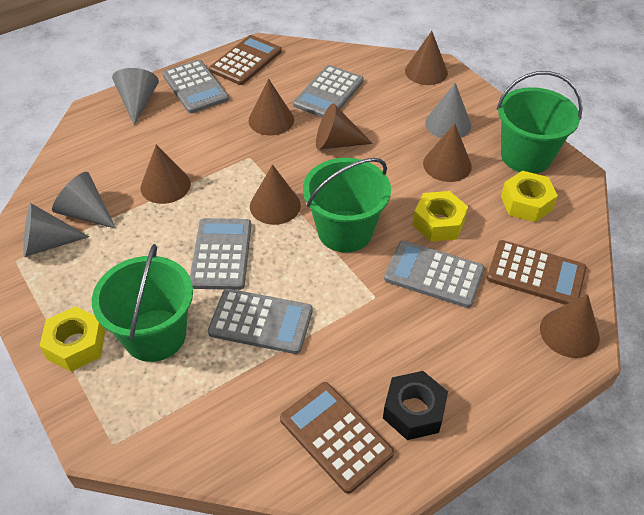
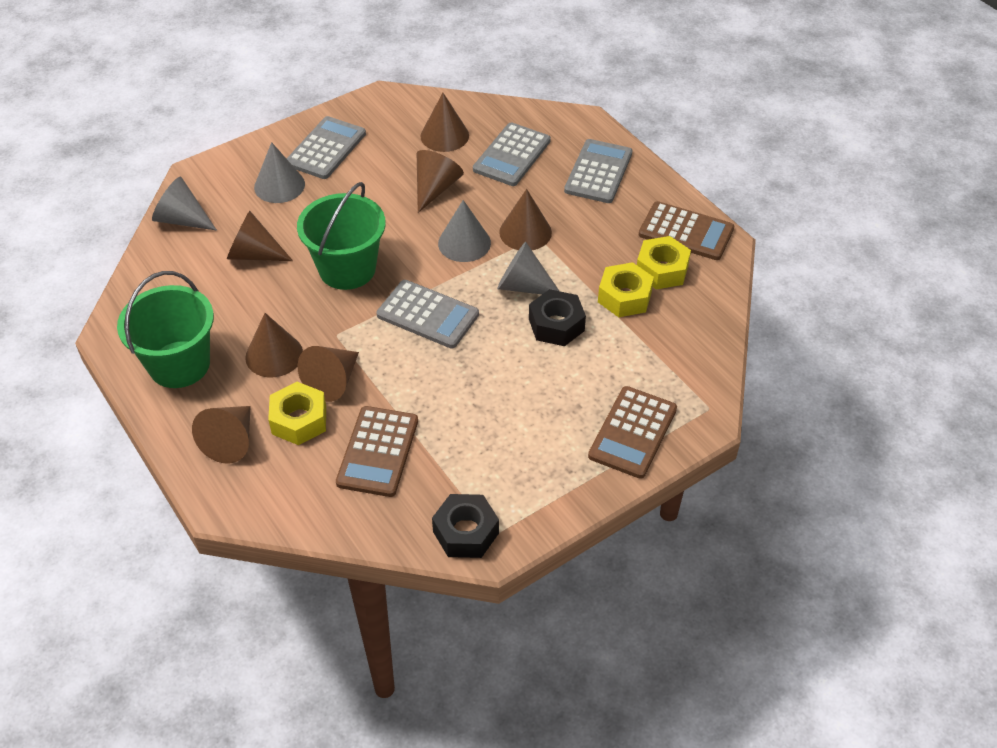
black nut: [383,371,448,440] = 1 -> [432,494,499,558] [529,289,586,346] = 2
green bucket: [92,244,193,362] [303,158,391,252] [497,71,583,174] = 3 -> [117,271,214,388] [297,182,386,290] = 2
grey calculator: [162,60,229,113] [190,218,251,290] [208,289,313,354] [293,65,364,118] [384,241,484,308] = 5 -> [287,116,366,179] [376,280,479,348] [473,122,551,186] [564,139,632,203] = 4

